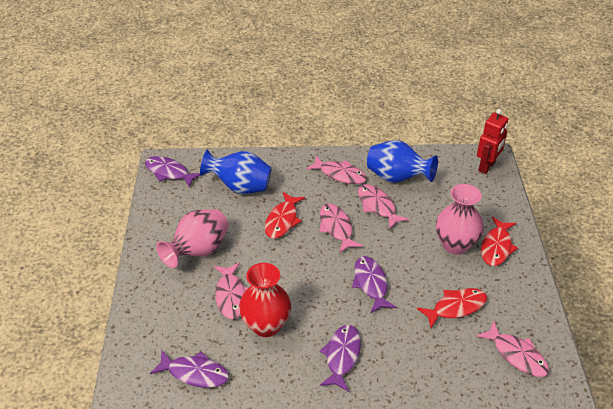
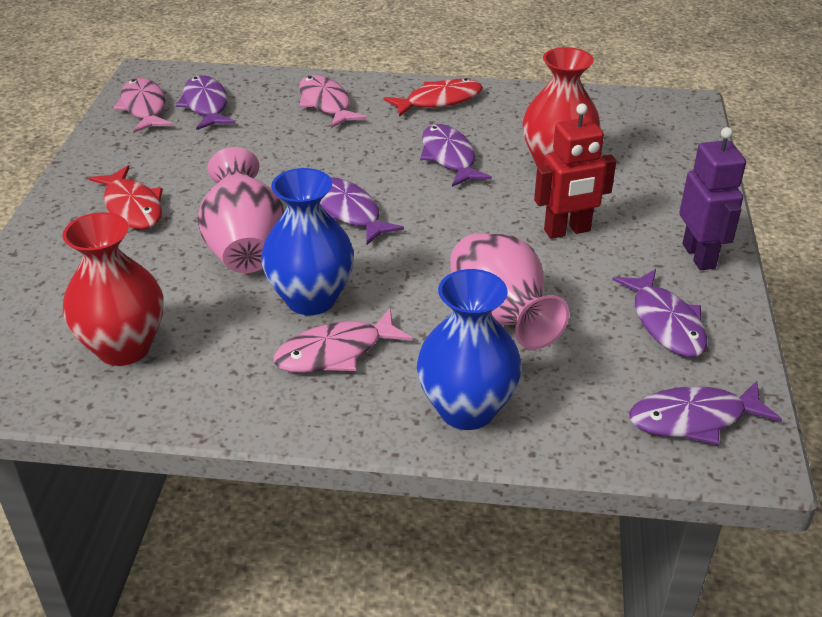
pink fish: [214,263,248,319] [306,155,367,184] [319,204,363,253] [358,184,409,229] [476,321,549,377] = 5 -> [113,78,173,133] [273,308,413,372] [299,75,367,128] = 3
purple fish: [145,156,200,188] [150,351,229,388] [320,325,361,392] [352,256,397,313] = 4 -> [176,75,236,130] [320,177,404,245] [420,124,492,187] [612,269,707,357] [629,381,782,445] = 5
purple robot: none = 0 -> [679,127,746,270] = 1
red fish: [265,192,305,238] [417,288,487,328] [481,217,518,266] = 3 -> [89,166,163,229] [383,78,483,117] = 2
red vase: [239,263,291,337] = 1 -> [62,212,164,366] [522,47,601,168] = 2

